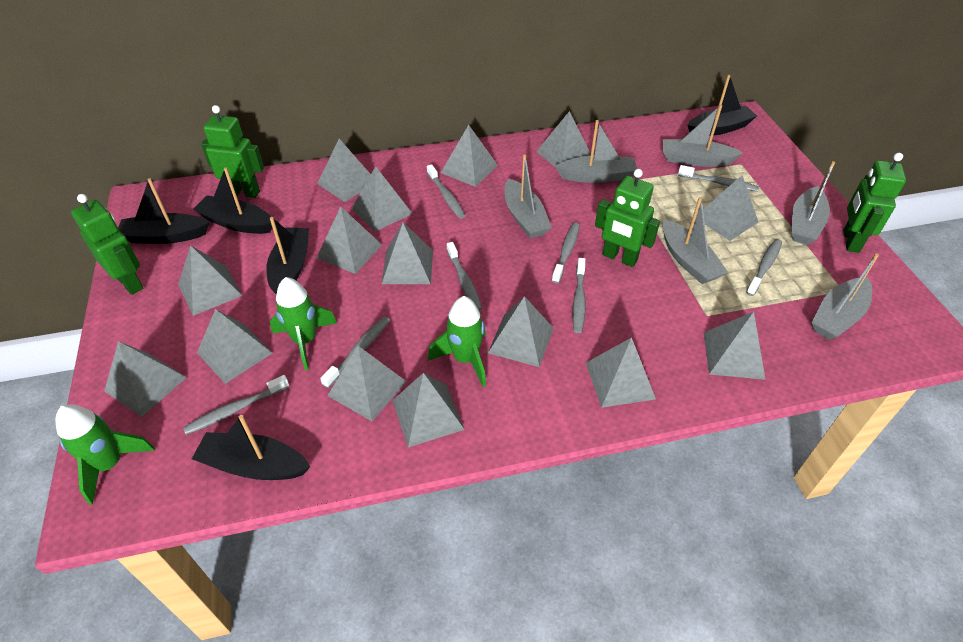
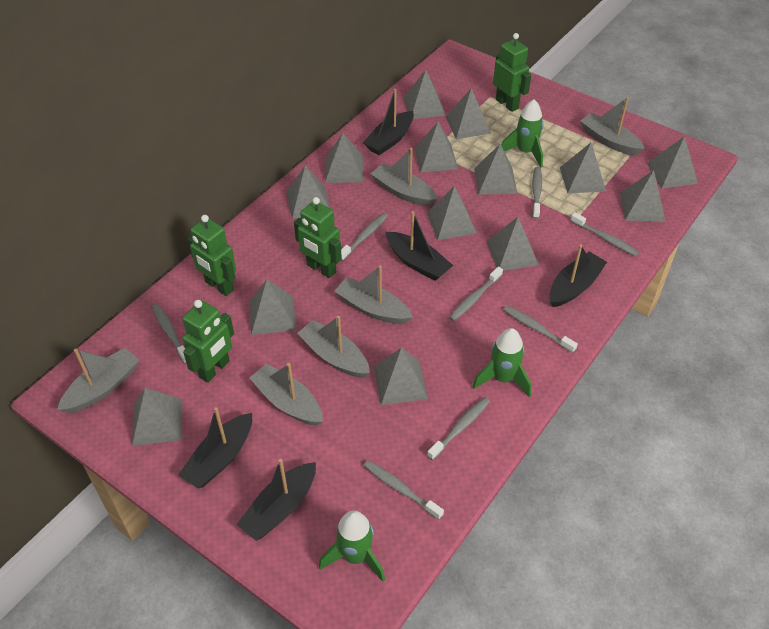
grey pyramid: [104,341,187,417] [178,245,243,316] [197,309,272,384] [317,139,371,202] [317,207,382,274] [327,346,407,421] [351,166,413,232] [382,222,433,284] [392,373,465,447] [441,125,498,187] [488,296,554,367] [536,111,591,168] [586,337,656,408] [703,175,758,241] [704,312,766,380] = 15 -> [132,388,182,446] [249,279,296,335] [286,165,331,219] [325,133,364,183] [374,348,428,405] [404,70,445,119] [415,122,458,173] [427,186,477,240] [446,88,491,139] [474,144,517,195] [486,217,539,271] [560,143,606,193] [620,170,666,222] [647,136,698,189] = 14

